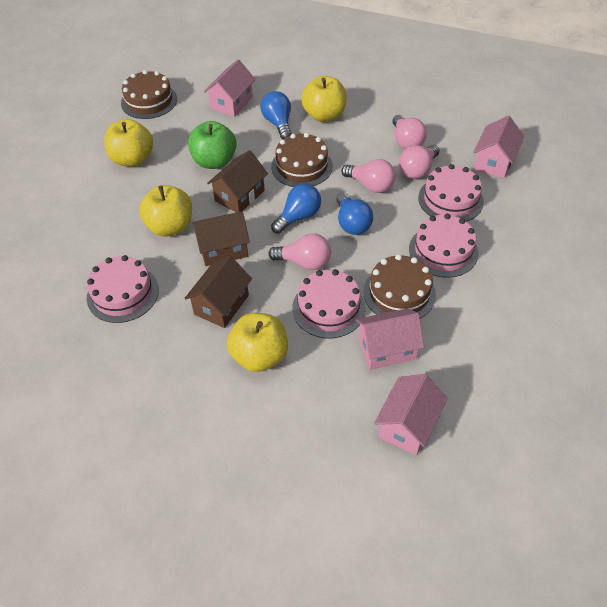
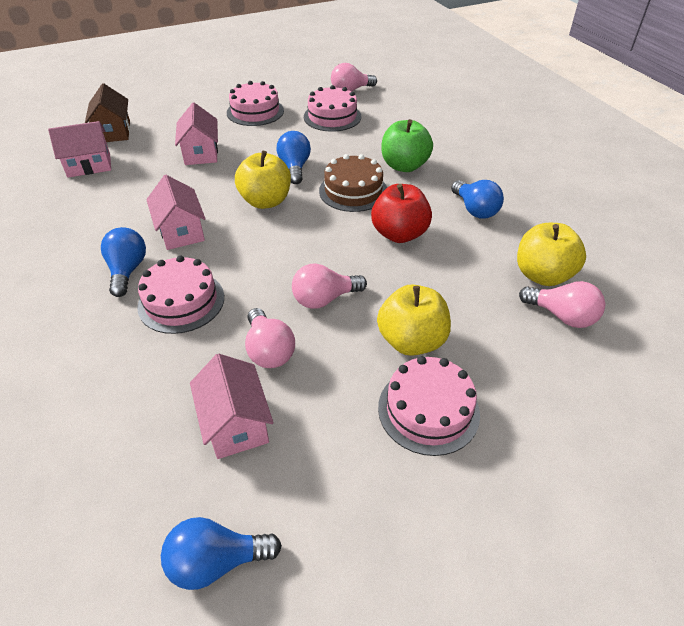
blue light bulb: [261,91,292,139] [271,184,321,234] [336,193,373,235] = 3 -> [101,227,146,297] [161,517,282,590] [277,131,311,184] [451,180,504,219] = 4
brown cake: [121,70,177,119] [271,133,333,187] [364,254,436,319] = 3 -> [319,154,387,212] = 1
brown house: [184,256,252,328] [192,212,250,266] [207,150,268,212] = 3 -> [85,83,130,142] = 1
red apple: none = 0 -> [371,184,432,243] = 1
yellow apple: [104,119,153,167] [139,185,192,236] [227,313,288,372] [301,76,346,122] = 4 -> [235,151,291,209] [377,284,451,356] [517,223,586,286] = 3

